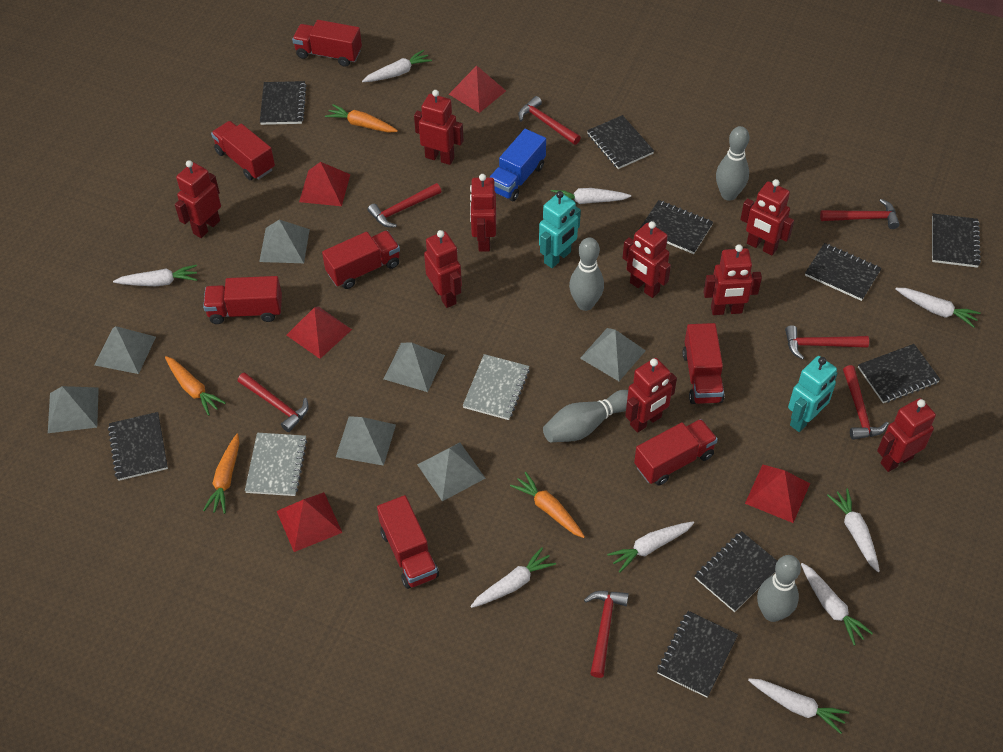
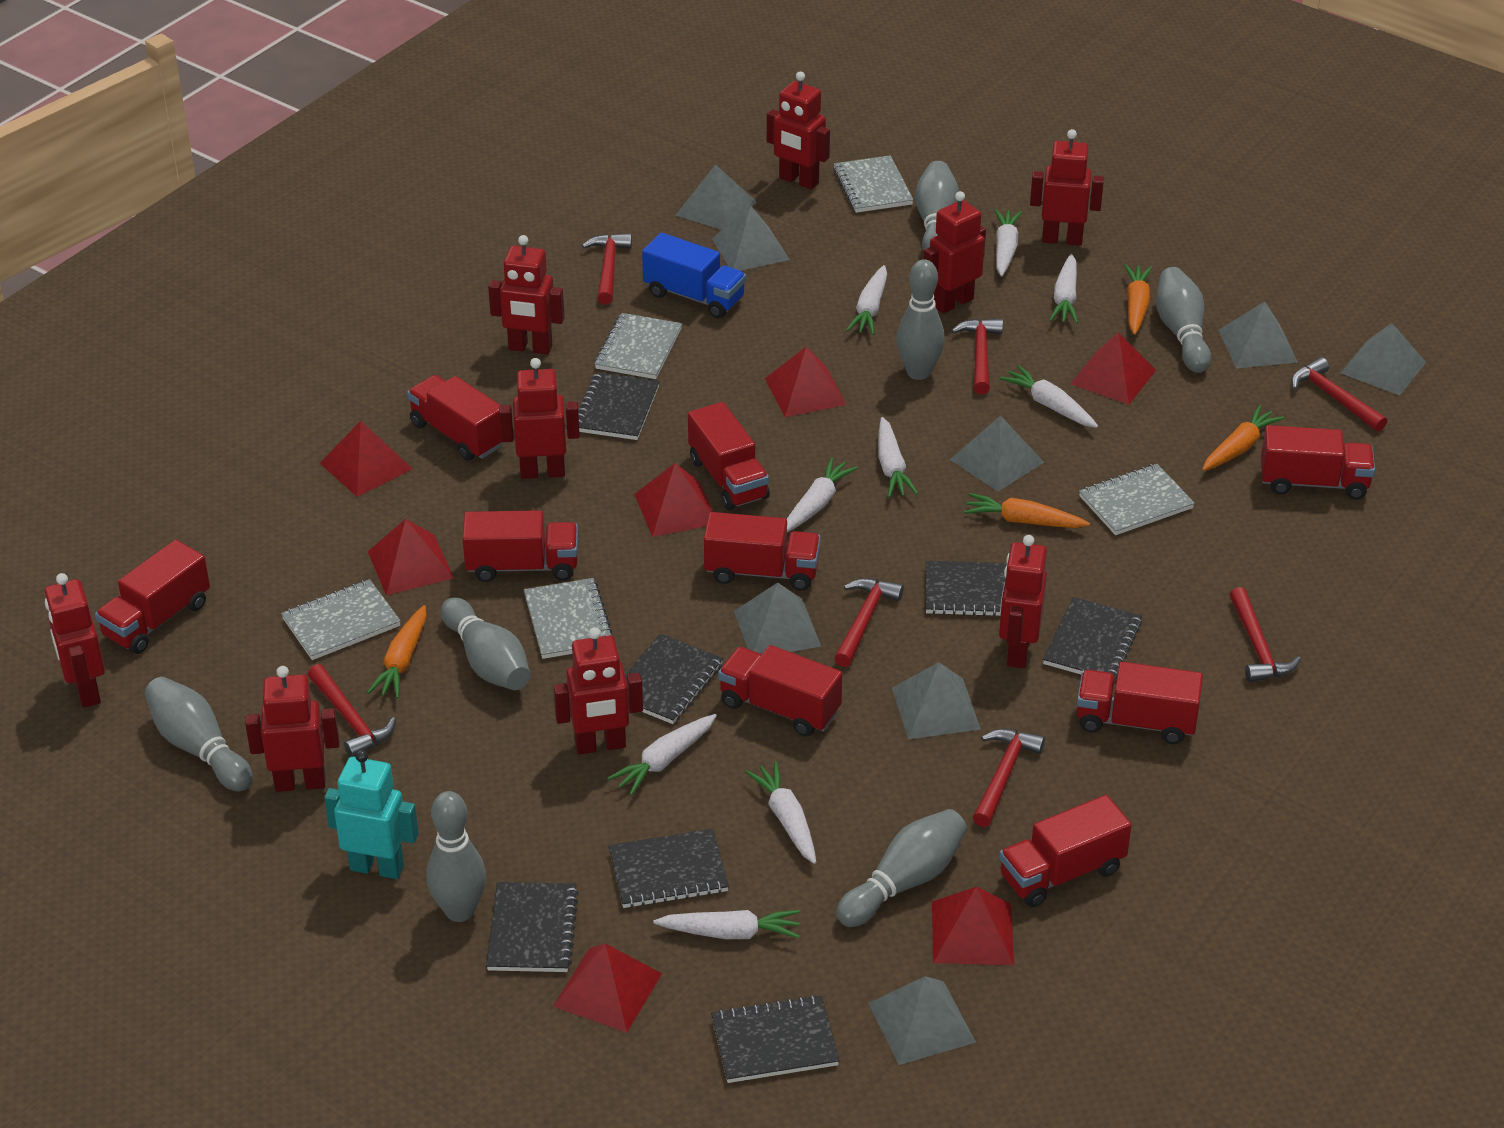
black notebook: [108,412,168,481] [260,81,307,125] [587,115,654,169] [640,200,713,254] [657,611,738,698] [695,531,777,612] [805,243,881,301] [858,344,941,403] [932,213,981,268] = 9 -> [486,882,579,972] [578,372,660,440] [609,829,729,908] [625,634,723,724] [711,995,840,1083] [925,561,1007,617] [1043,597,1142,679] = 7
grey bowling pin: [543,390,628,442] [569,237,604,311] [716,126,749,201] [757,555,801,622] = 4 -> [145,677,253,791] [426,791,486,922] [441,597,530,690] [836,809,967,927] [896,259,945,380] [915,161,959,250] [1156,267,1211,373] = 7
grey notebook: [245,433,308,496] [463,354,530,420] = 2 -> [281,579,401,660] [524,578,614,659] [594,313,682,379] [833,155,914,213] [1079,464,1195,535] = 5
grey pyramid: [48,386,99,433] [95,326,156,374] [259,220,310,263] [336,416,396,466] [383,343,445,392] [417,442,485,501] [580,328,646,381] = 7 -> [675,164,756,230] [712,205,790,271] [734,583,821,654] [868,976,976,1065] [892,662,981,739] [950,415,1044,491] [1219,301,1298,368] [1341,323,1426,396] = 8
red pyramid: [277,492,342,552] [287,306,352,359] [299,162,350,206] [449,66,506,113] [745,464,810,523] = 5 -> [320,421,413,497] [368,519,454,595] [553,943,662,1033] [634,463,713,537] [765,346,847,417] [932,887,1014,965] [1071,332,1156,405] = 7
red truck: [203,276,282,324] [211,121,275,180] [292,20,362,67] [322,231,400,289] [377,495,439,589] [634,419,718,486] [683,323,724,404] = 7 -> [95,540,210,654] [407,375,502,461] [462,510,578,582] [688,402,770,510] [704,512,820,591] [718,645,842,736] [999,795,1132,907] [1077,662,1203,744] [1261,425,1375,500] = 9
turquoise robot: [539,191,581,268] [788,356,837,432] = 2 -> [324,750,419,879] = 1

